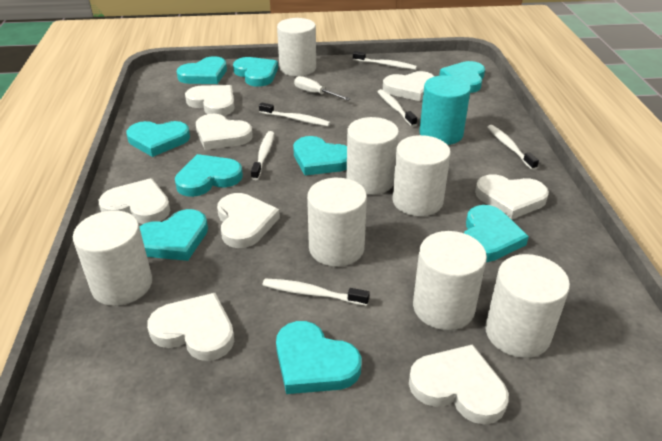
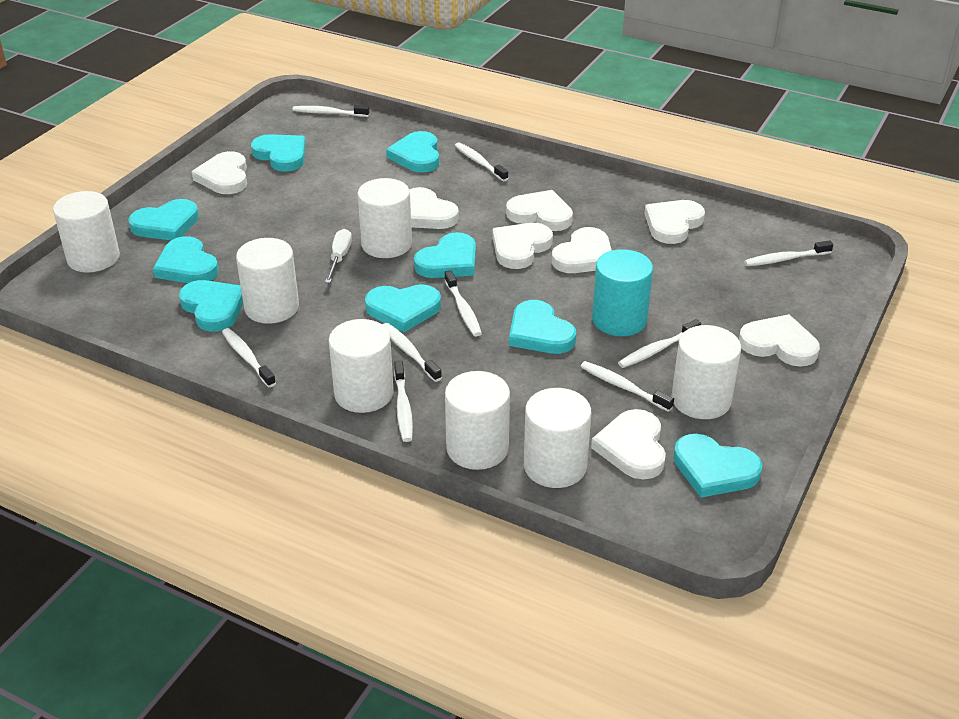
white toothbrush: [251,131,274,180] [259,103,331,126] [262,279,370,306] [353,51,417,70] [377,89,417,127] [487,125,539,170] = 6 -> [222,328,276,387] [293,105,369,117] [382,323,442,382] [394,361,413,442] [444,270,482,336] [455,142,508,181] [580,361,674,412] [618,319,701,368] [744,240,833,266] = 9

